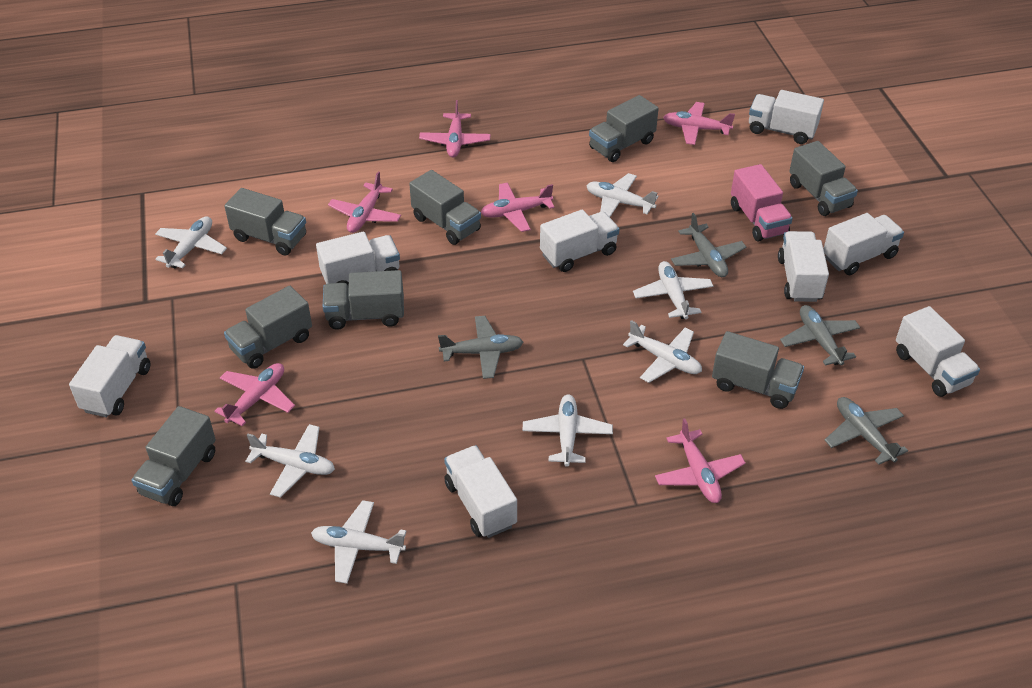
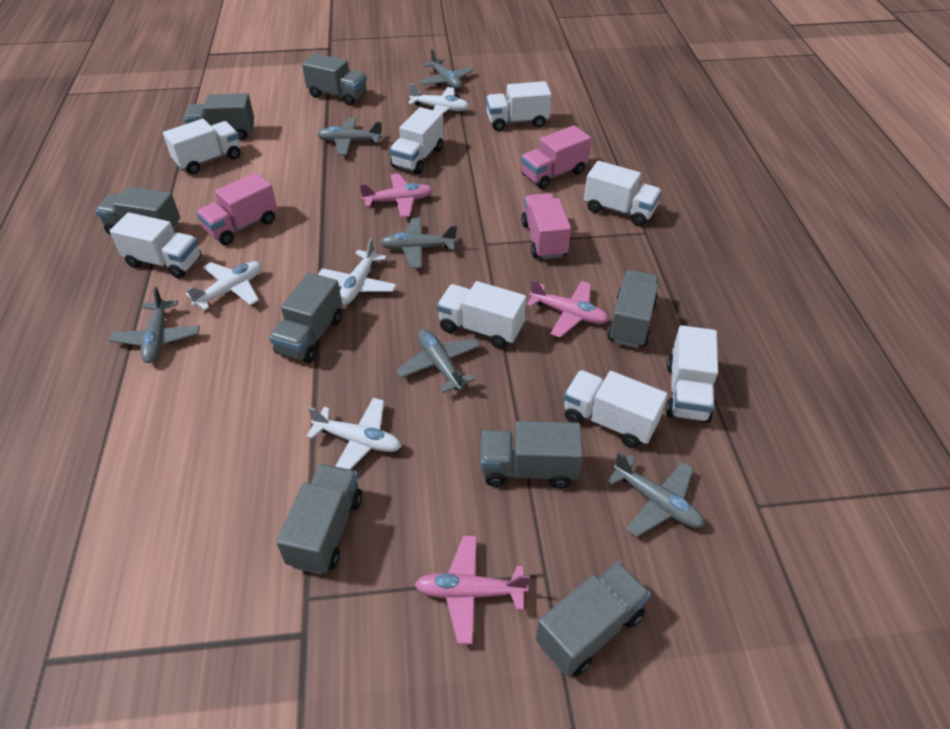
grey plane: [438,316,523,379] [671,213,746,277] [780,305,860,366] [825,397,908,465] = 4 -> [109,287,200,363] [317,118,383,155] [380,218,457,268] [396,329,481,393] [418,49,474,89] [607,452,704,537] = 6
pink plane: [214,363,295,426] [328,172,401,233] [419,100,490,157] [481,182,555,232] [655,418,746,503] [663,102,735,145] = 6 -> [359,173,433,218] [414,535,530,644] [527,279,609,338] = 3
pink truck: [731,164,793,242] = 1 -> [196,172,277,245] [521,125,591,189] [521,193,571,259] = 3
white plane: [155,216,227,268] [245,424,335,498] [311,500,406,584] [522,394,613,467] [586,173,658,217] [623,320,702,383] [633,261,713,319] = 7 -> [186,261,261,310] [307,398,401,470] [318,238,397,305] [408,84,469,115] = 4

